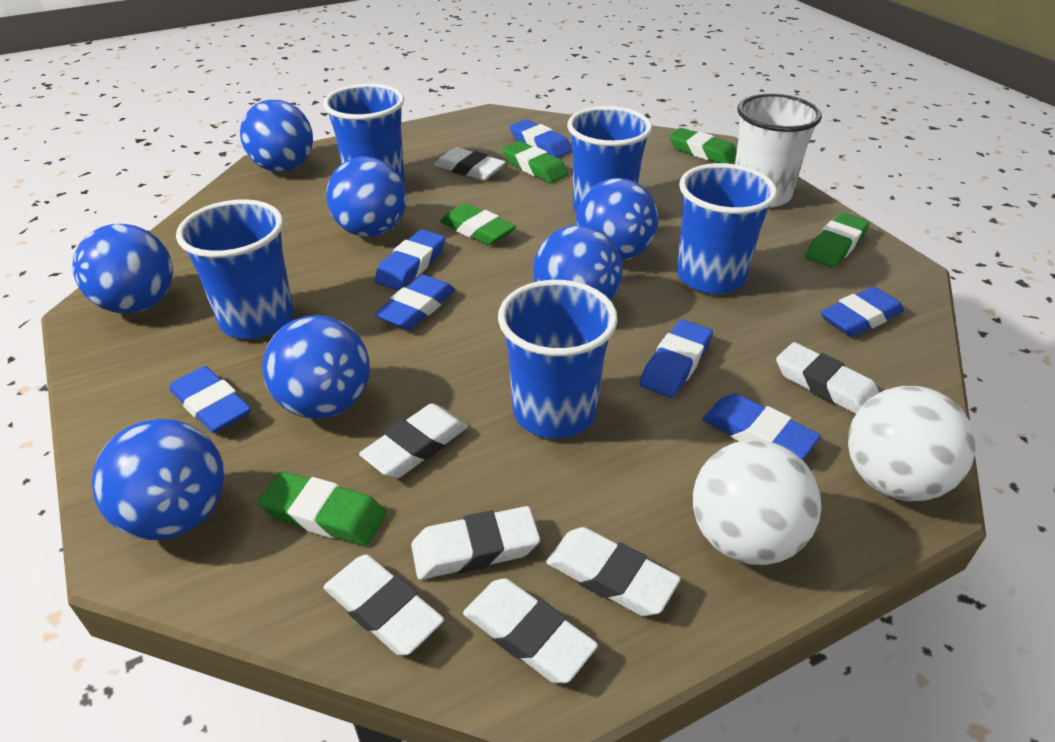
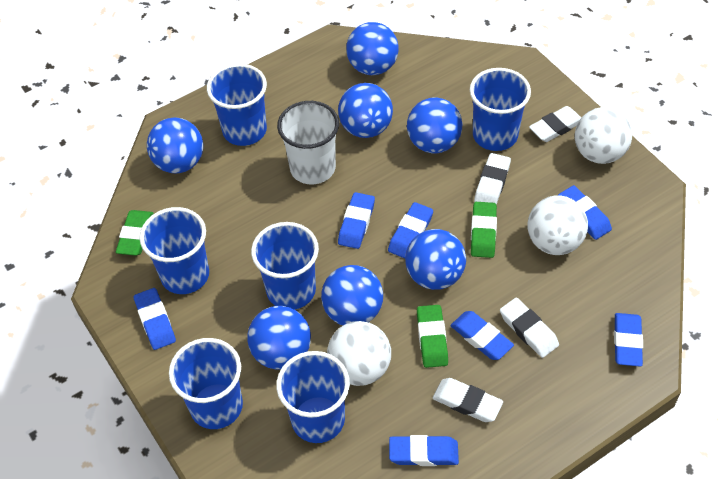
blue cup: [176,199,294,339] [323,83,405,181] [498,280,618,438] [567,106,652,213] [677,163,777,294] = 5 -> [140,207,209,294] [169,338,243,429] [207,63,267,146] [251,222,319,310] [276,351,350,443] [470,68,531,151] = 6
green eraser: [258,471,386,546] [440,203,516,245] [502,141,568,183] [669,128,737,164] [805,213,870,268] = 5 -> [115,210,154,256] [417,305,448,368] [471,202,497,258] = 3
white ball: [693,440,821,565] [848,386,976,501] = 2 -> [327,321,391,386] [527,195,588,255] [575,107,632,164] = 3
white eraser: [323,555,444,655] [359,403,468,478] [411,506,540,580] [435,147,506,181] [463,578,598,683] [546,527,681,616] [776,342,879,414] = 7 -> [433,378,503,422] [474,153,511,205] [500,298,559,358] [529,106,581,142] = 4

